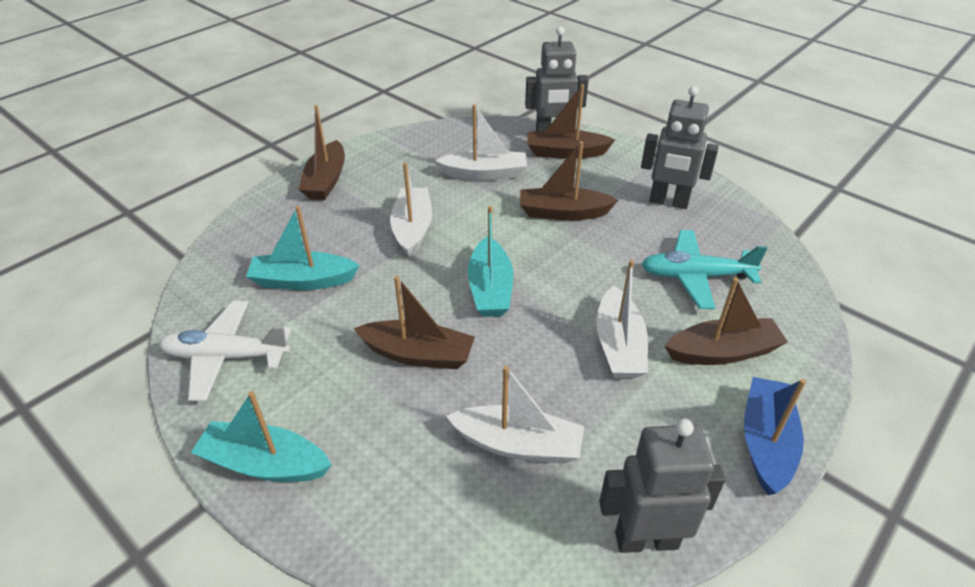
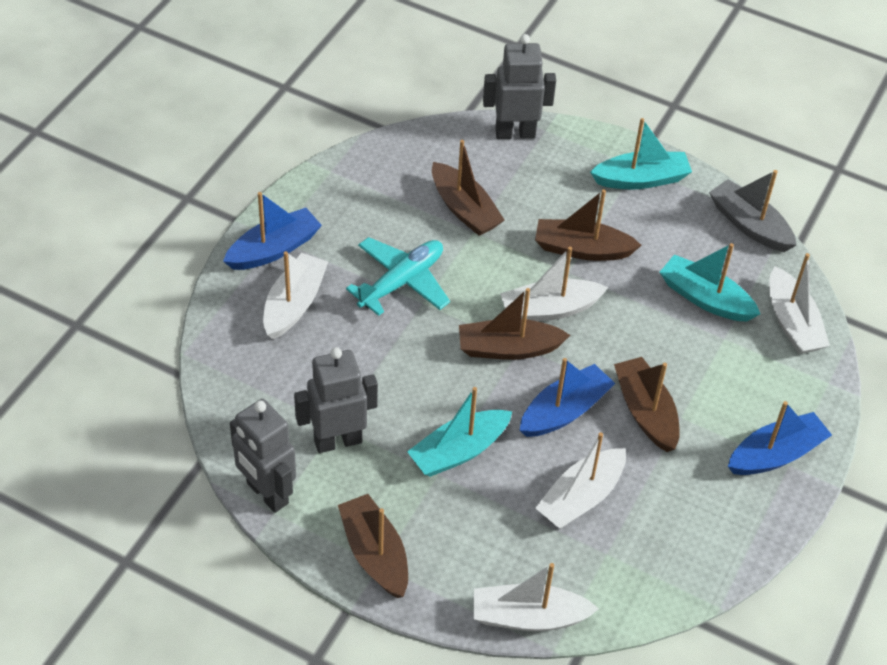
blue boat: [744,377,806,495] = 1 -> [223,192,322,270] [519,358,616,437] [728,401,832,475] = 3
grey boat: none = 0 -> [709,170,797,252] = 1
white boat: [390,162,432,258] [435,104,527,181] [446,366,584,463] [597,260,648,378] = 4 -> [263,251,328,339] [474,563,599,631] [500,247,608,321] [535,432,626,529] [769,253,830,354] = 5
white plane: [159,301,291,401] = 1 -> none = 0

